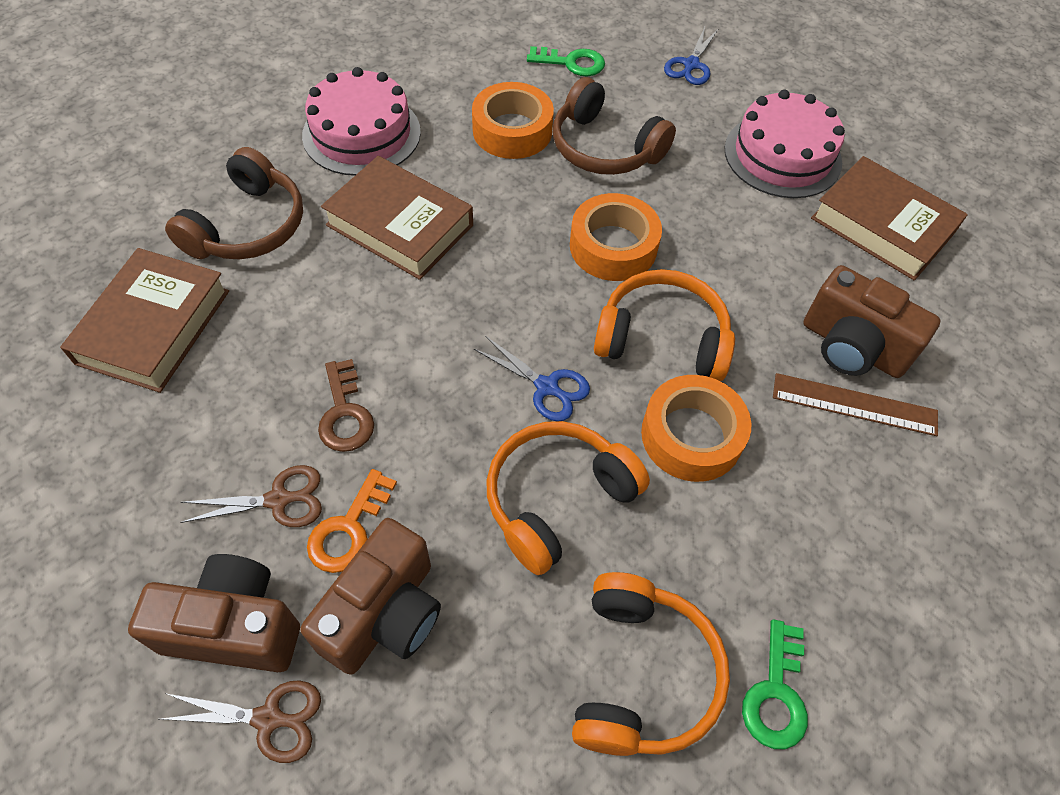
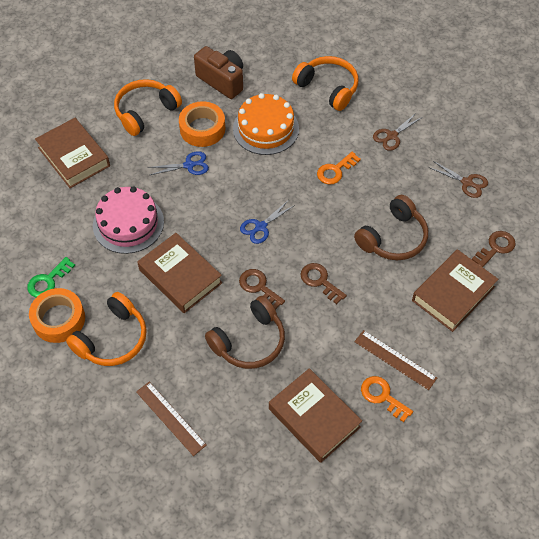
brown book: [60,248,229,393] [321,156,473,280] [811,156,968,281] = 3 -> [35,118,110,188] [137,233,222,313] [269,368,362,463] [412,249,498,332] = 4
brown camera: [128,554,300,672] [300,518,441,675] [803,265,941,378] = 3 -> [194,46,243,99] = 1
brown key: [318,359,374,452] = 1 -> [239,269,285,310] [300,263,347,304] [472,231,516,267] = 3
brown ruler: [773,373,938,436] = 1 -> [136,382,207,456] [354,330,437,390] = 2
green key: [527,46,605,77] [742,619,808,749] = 2 -> [27,257,75,297] = 1
orange cake: none = 0 -> [233,93,299,155] = 1
orange key: [307,469,397,573] = 1 -> [317,152,361,185] [361,376,413,422] = 2
orange tape: [472,82,554,159] [570,193,662,281] [641,375,751,482] = 3 -> [29,288,85,343] [179,101,225,147] = 2
pink cake: [302,67,421,176] [725,90,845,198] = 2 -> [93,186,164,254] = 1

